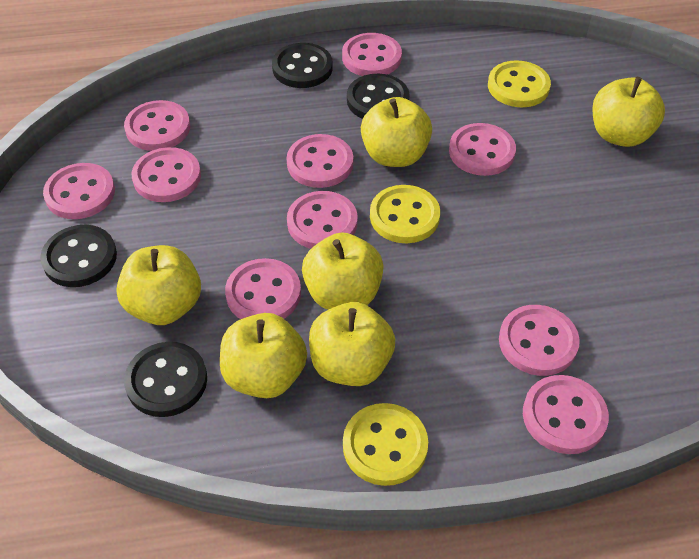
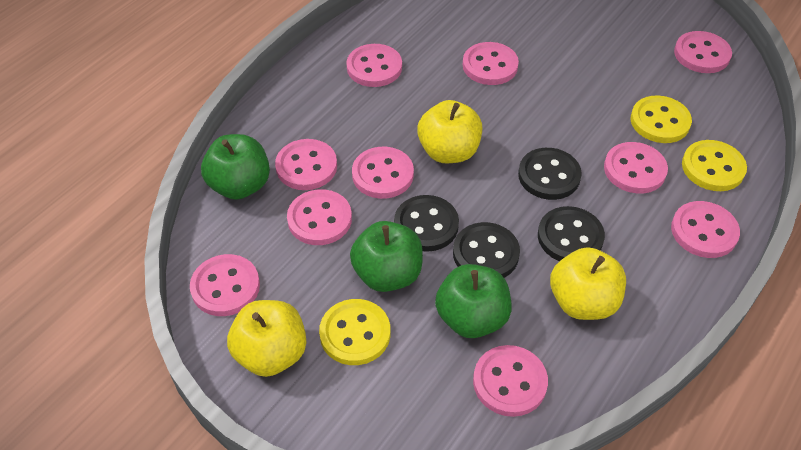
green apple: none = 0 -> [201,134,270,200] [350,221,423,292] [435,264,512,338] = 3
yellow apple: [116,245,201,325] [220,313,307,398] [302,232,384,310] [309,302,395,386] [361,97,432,167] [593,77,665,147] = 6 -> [227,300,306,377] [417,100,482,163] [550,247,626,320] = 3

